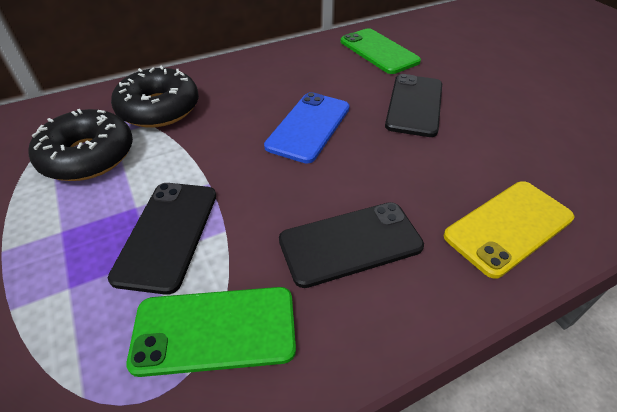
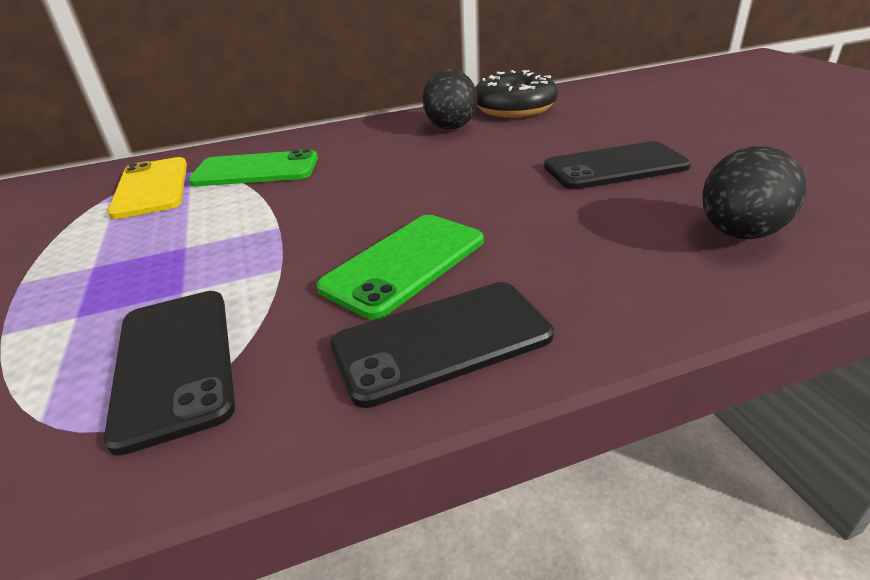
black donut: [28,109,133,181] [111,66,199,128] = 2 -> [475,70,558,118] = 1
black egg: none = 0 -> [423,69,477,129] [702,146,806,239] = 2
blue phone: [264,92,350,164] = 1 -> none = 0

